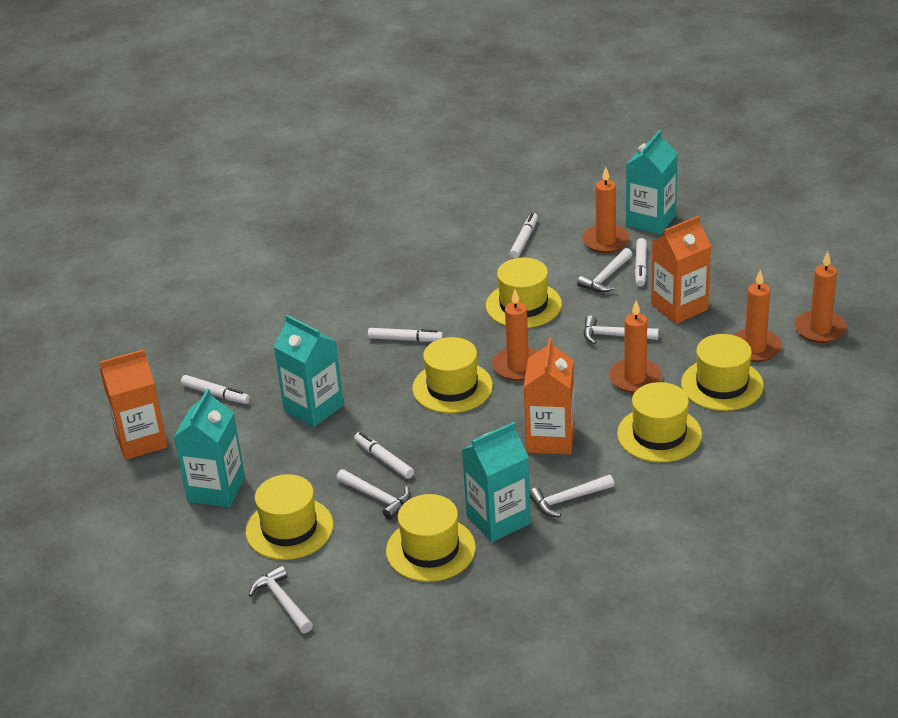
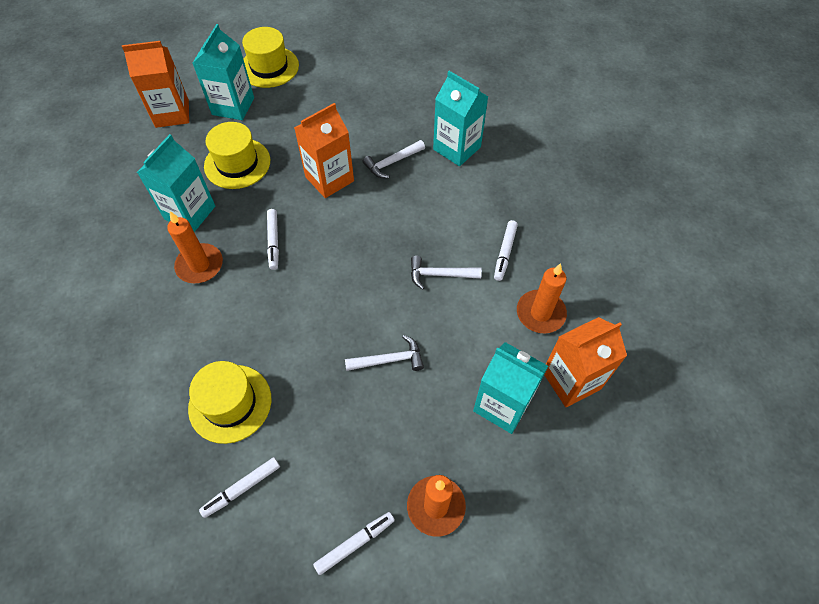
orange candle: [492,290,538,381] [582,167,630,253] [609,300,662,393] [733,270,782,362] [794,251,847,343] = 5 -> [167,211,223,283] [407,475,466,537] [517,263,567,334] = 3
white hammer: [249,565,313,633] [336,469,411,520] [530,475,614,517] [577,248,633,292] [583,316,659,344] = 5 -> [345,335,424,371] [363,140,425,178] [411,256,482,289] = 3
white marker: [181,375,250,404] [354,432,414,479] [368,328,443,342] [510,213,538,258] [635,238,647,287] = 5 -> [199,457,280,518] [267,209,279,270] [313,512,395,575] [494,220,518,281] = 4
yellow hat: [246,474,333,560] [386,494,476,582] [412,337,493,413] [486,257,562,328] [617,382,702,463] [681,334,764,411] = 6 -> [188,361,271,444] [204,122,270,189] [242,27,299,88] = 3

